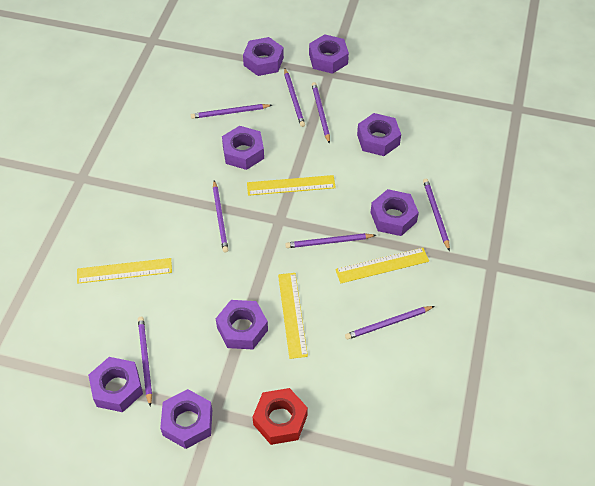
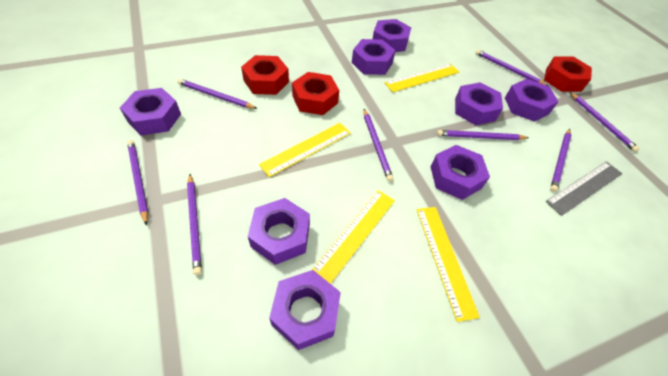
grey ruler: none = 0 -> [546,161,622,216] = 1
red nut: [253,388,308,445] = 1 -> [241,55,289,95] [292,72,339,115] [544,56,592,92] = 3

